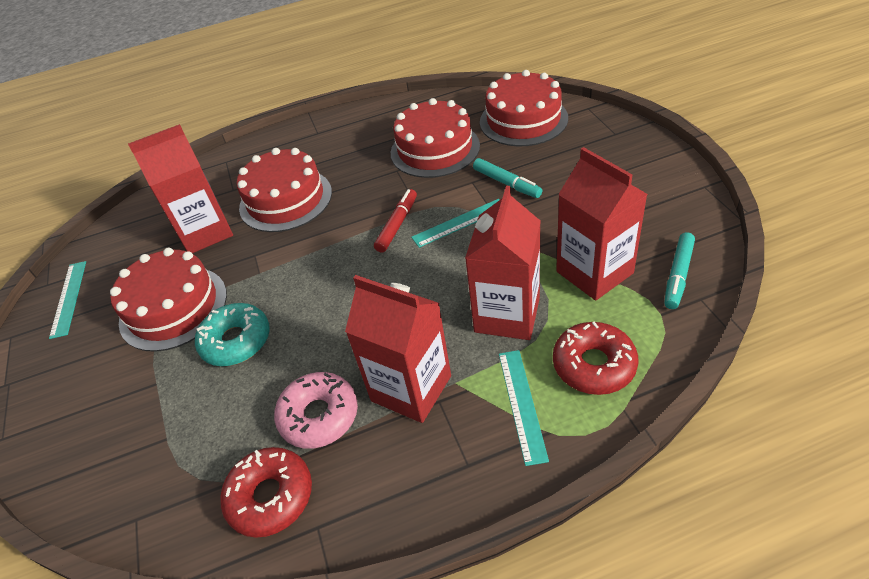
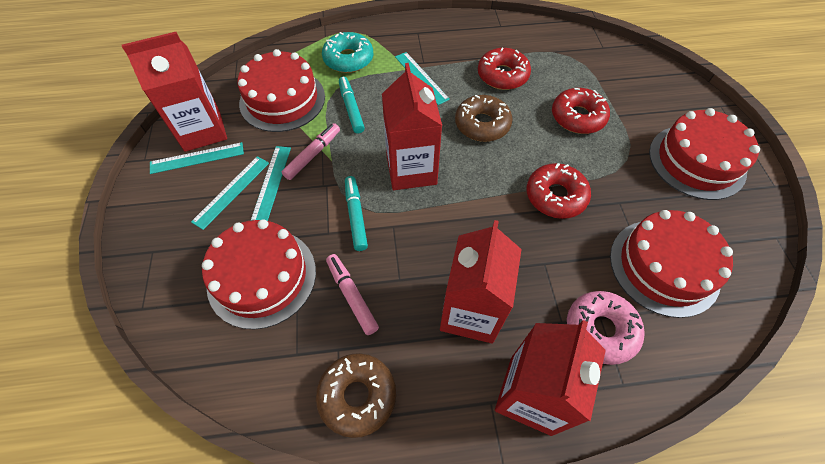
brown donut: none = 0 -> [316,353,396,438] [455,95,512,142] = 2
pink marker: none = 0 -> [282,123,340,180] [326,254,379,335] = 2
red donut: [220,447,312,538] [553,322,638,395] = 2 -> [478,48,531,90] [526,163,591,219] [552,88,610,134] = 3
red marker: [374,189,417,253] = 1 -> none = 0
turquoise ruler: [49,261,86,339] [411,199,499,248] [499,350,549,466] = 3 -> [150,142,244,174] [191,156,269,230] [250,146,291,221] [395,52,450,105] = 4

